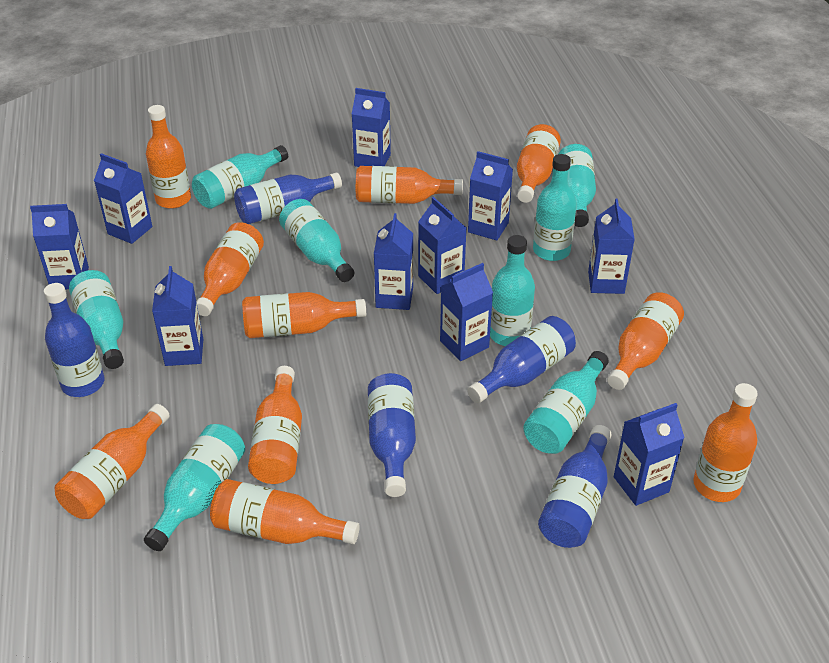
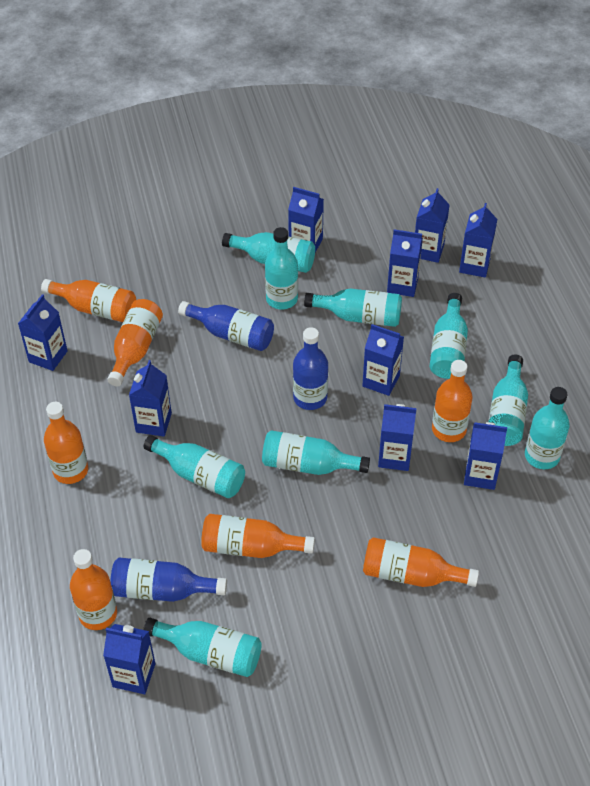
blue bottle: [44,283,104,397] [234,173,342,224] [368,373,416,497] [467,316,576,403] [538,425,612,548] = 5 -> [110,558,227,602] [178,301,274,351] [293,327,328,410] = 3
orange bottle: [55,404,170,519] [146,105,191,209] [196,222,264,316] [210,479,360,545] [242,292,366,338] [248,366,302,484] [356,166,463,204] [517,124,561,203] [607,292,684,390] [693,383,758,502] = 10 -> [41,279,136,322] [44,402,88,484] [70,549,117,630] [107,299,163,387] [201,514,315,558] [363,537,479,587] [432,360,473,442] = 7
turquoise bottle: [69,270,124,369] [144,424,245,551] [192,145,288,209] [279,199,354,282] [490,235,535,346] [523,351,609,454] [533,154,577,261] [559,144,596,227] = 8 -> [143,618,262,677] [144,435,245,498] [222,232,315,273] [262,430,370,475] [265,227,298,310] [304,288,402,327] [429,293,468,379] [488,355,528,446] [525,387,570,469] = 9

